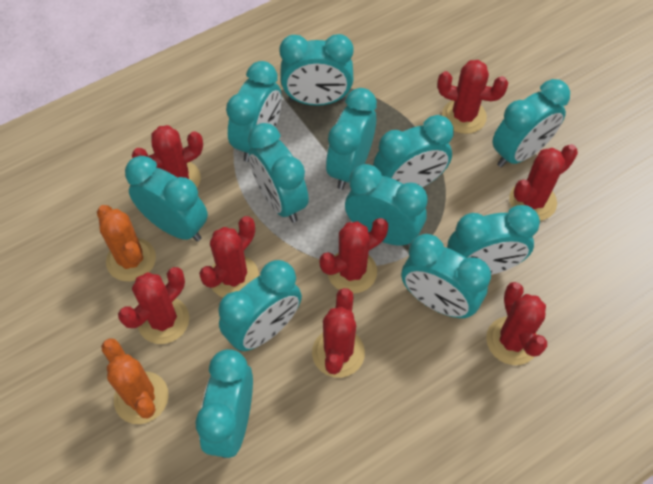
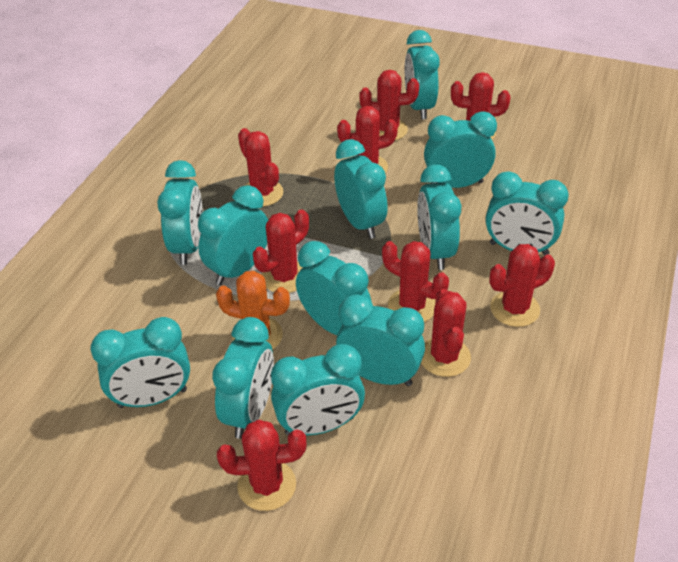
orange cactus: [97,205,156,282] [101,339,169,424] = 2 -> [216,271,290,350] = 1
red cactus: [118,267,189,344] [132,125,203,187] [199,216,259,297] [312,288,365,378] [320,218,388,294] [437,60,508,134] [486,282,547,365] [509,144,578,221] = 8 -> [217,420,306,511] [238,128,283,207] [253,210,309,293] [337,106,398,173] [360,70,419,140] [382,241,449,322] [421,289,471,377] [451,72,510,140] [489,244,555,327] = 9

